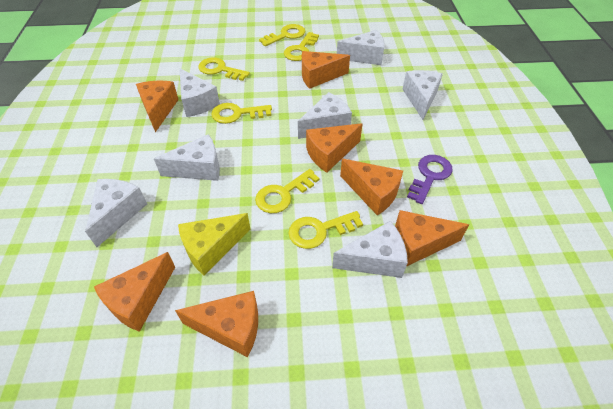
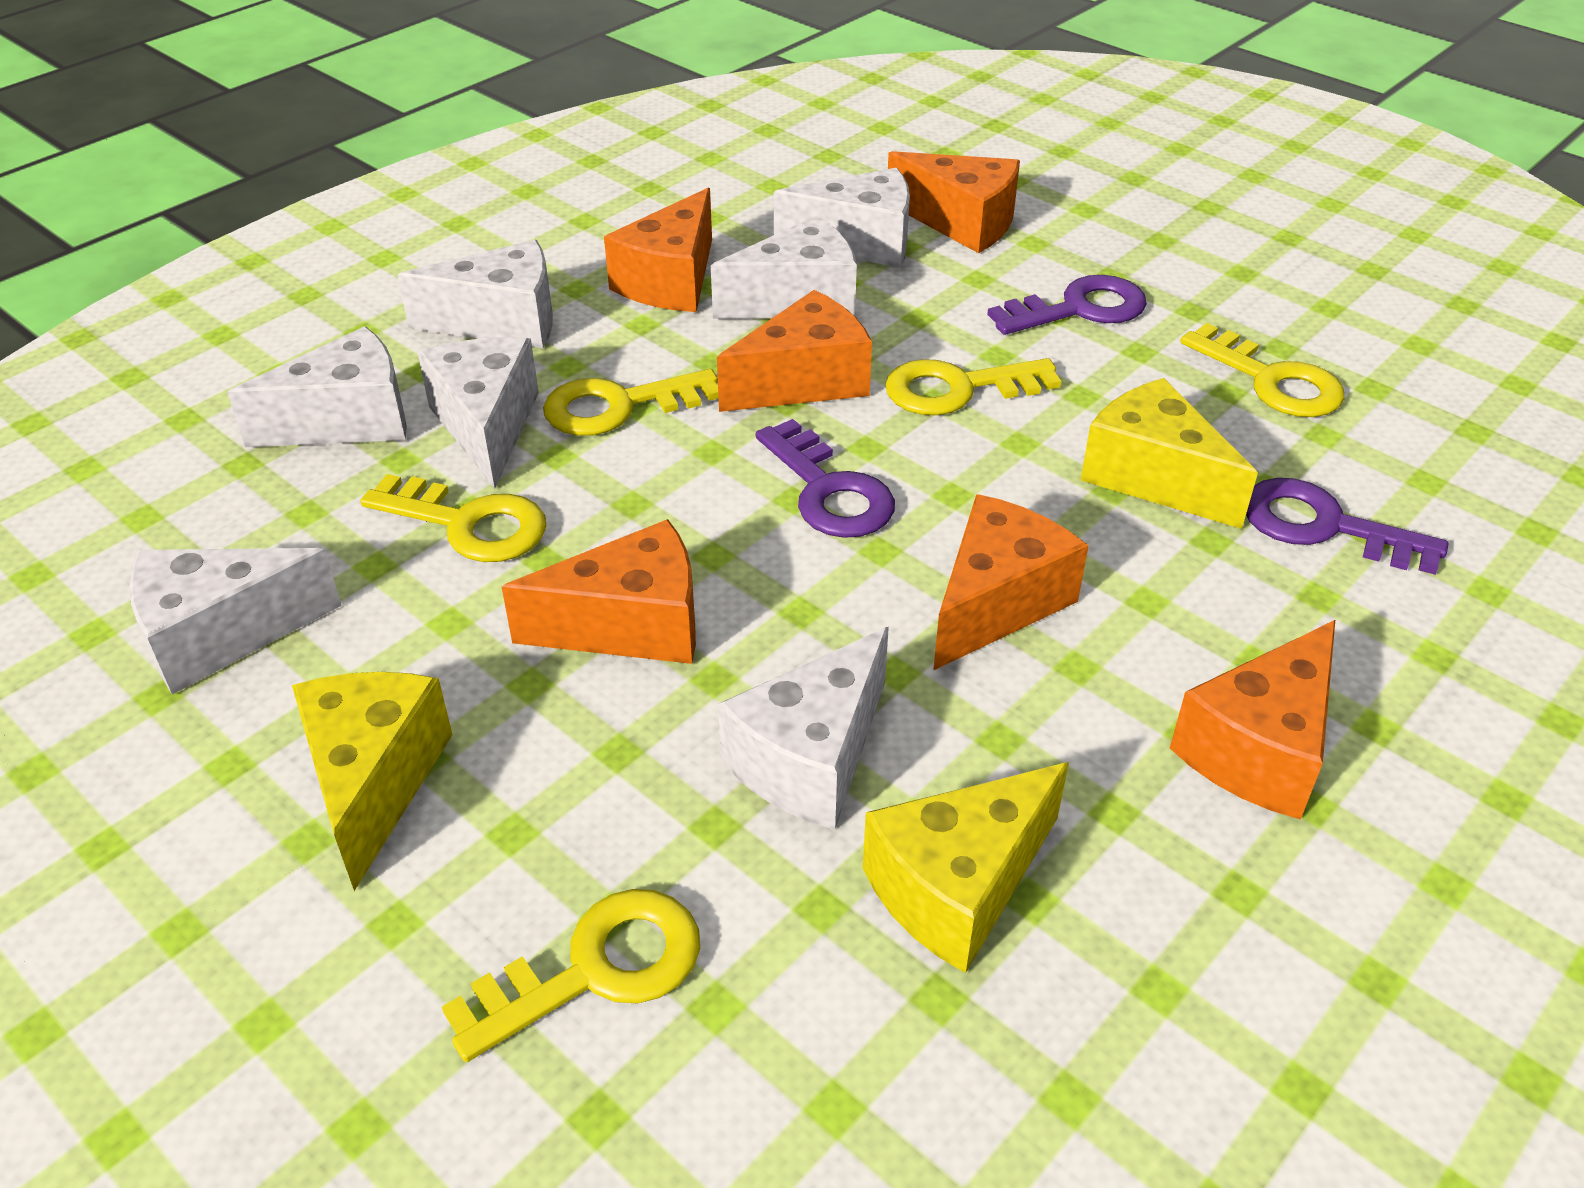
orange cheese: [94,252,175,332] [136,81,179,132] [175,291,258,357] [302,51,350,89] [306,123,363,173] [340,159,403,215] [395,210,469,267] = 7 -> [502,519,696,664] [604,188,712,312] [717,290,872,412] [888,151,1020,253] [933,494,1089,671] [1170,620,1335,820] = 6
purple key: [407,155,453,204] = 1 -> [756,419,895,538] [987,275,1147,335] [1246,478,1448,575] = 3
yellow cheese: [178,213,251,275] = 1 -> [292,672,453,891] [863,762,1069,973] [1081,378,1258,529] = 3
yellow key: [198,58,250,81] [211,103,272,124] [255,169,320,213] [259,24,305,46] [284,32,319,61] [288,211,363,249] = 6 -> [360,474,547,562] [442,889,700,1062] [543,369,718,436] [885,358,1061,415] [1181,323,1344,417] = 5

